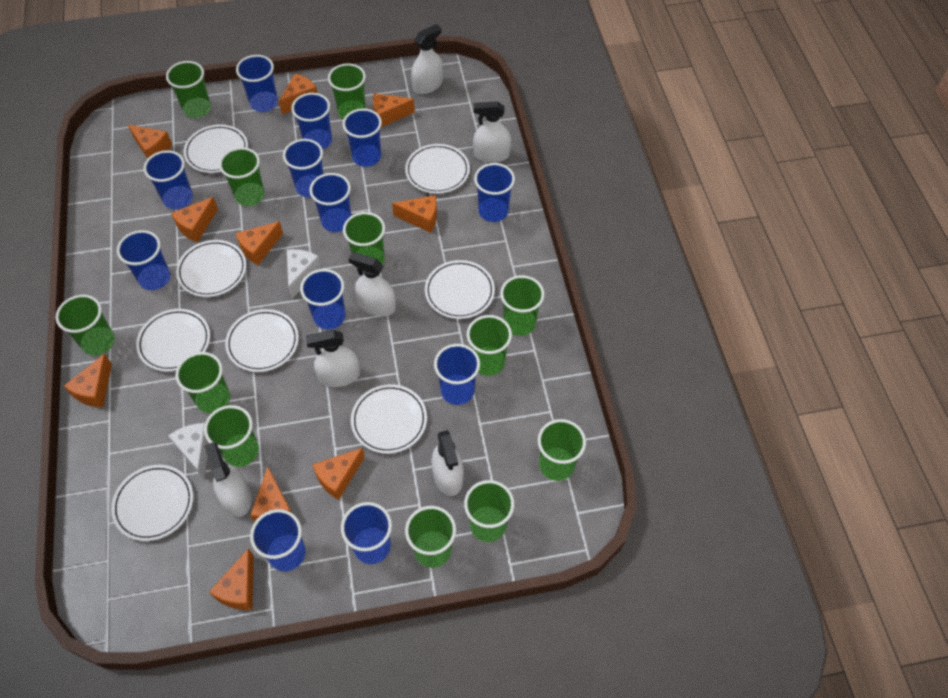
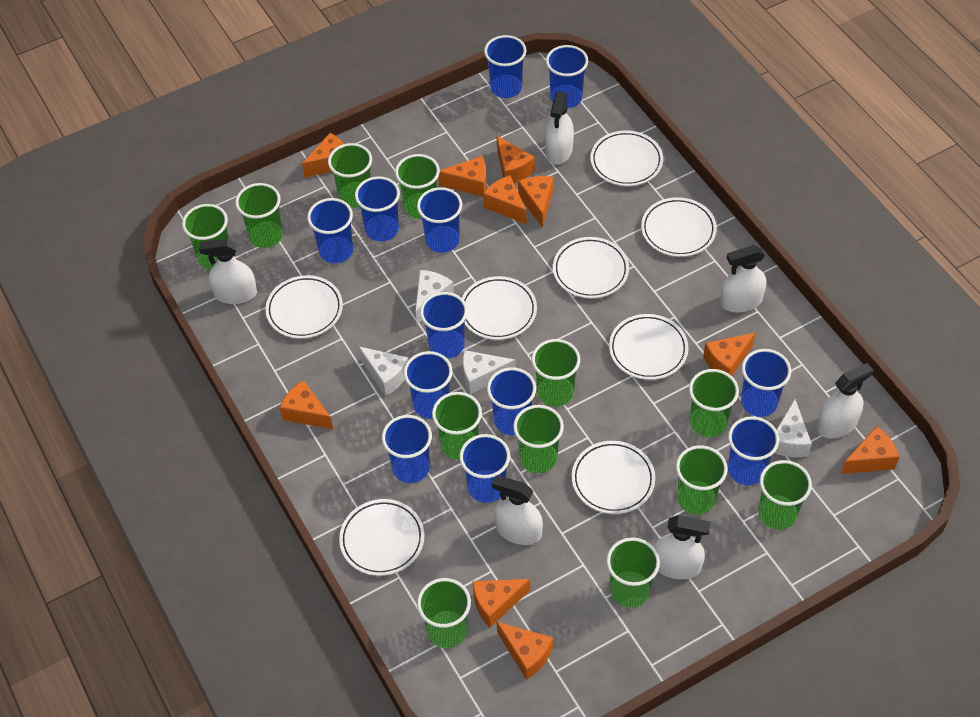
white cheese: [168,423,209,479] [287,249,321,298] = 2 -> [358,346,408,396] [415,270,454,324] [463,350,516,395] [775,399,812,457] = 4

